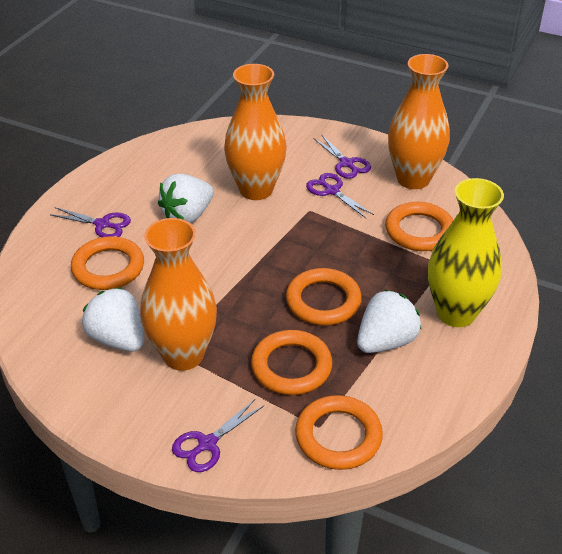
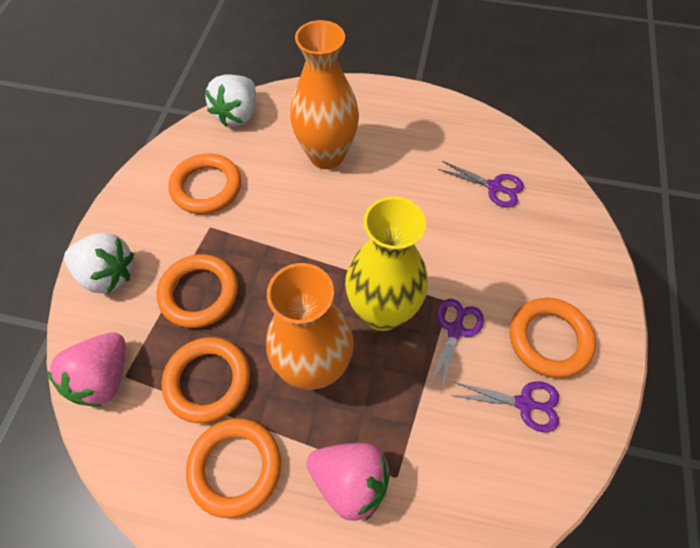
orange vase: [140,218,217,371] [224,64,286,200] [388,54,450,189] = 3 -> [266,263,354,390] [290,20,359,169] = 2
pink strawberry: none = 0 -> [47,332,125,407] [306,443,390,521] = 2
purple scissors: [50,207,131,237] [172,399,264,472] [306,173,374,218] [314,135,371,179] = 4 -> [428,299,484,394] [438,161,524,208] [451,381,559,432] = 3
white strawberry: [82,287,144,351] [158,174,214,223] [357,289,421,353] = 3 -> [64,233,134,294] [205,74,256,127] = 2

